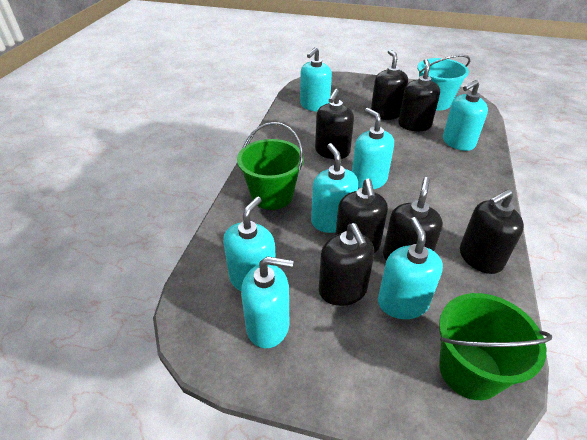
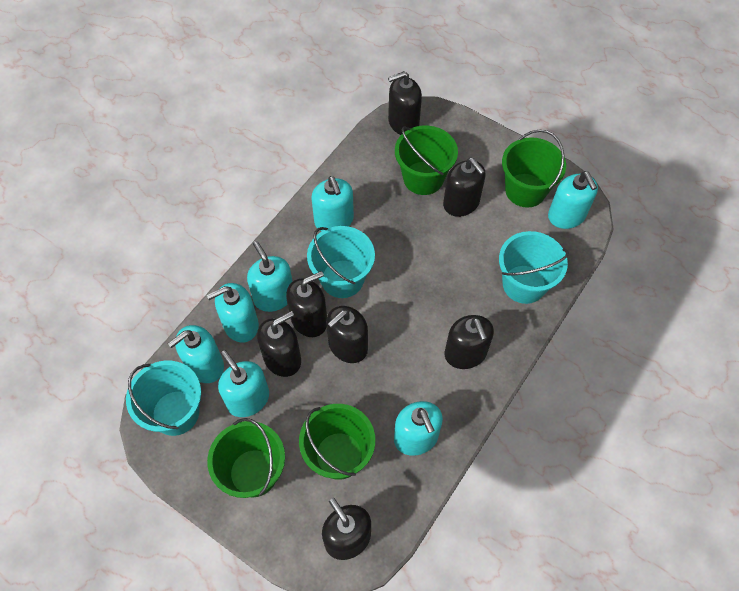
green bucket: [237,122,304,210] [439,293,552,400] = 2 -> [207,418,285,498] [299,404,375,480] [395,126,458,195] [502,129,566,208] = 4
turquoise bucket: [417,55,470,111] = 1 -> [126,361,201,436] [307,226,375,298] [499,231,569,304] = 3

